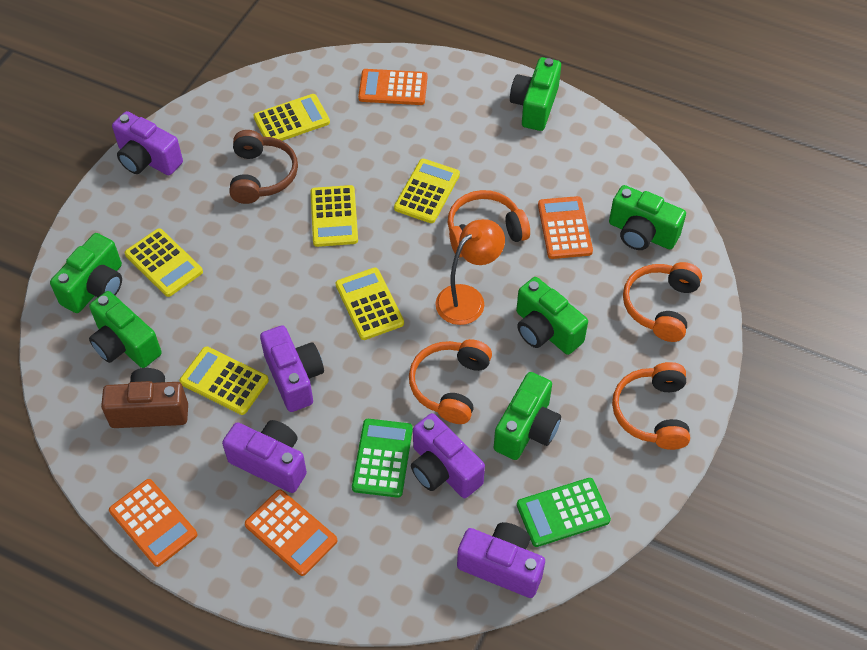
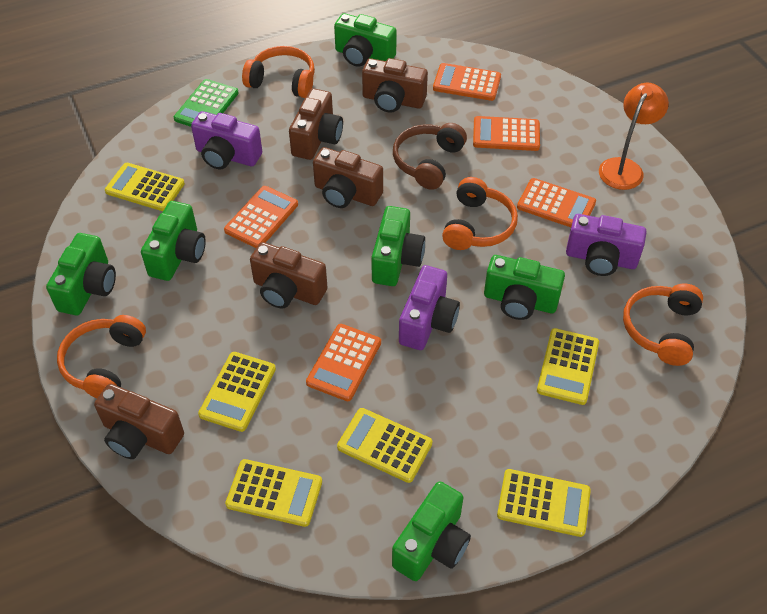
brown camera: [101,368,188,428] = 1 -> [94,384,184,459] [250,242,327,309] [289,88,343,160] [313,147,383,208] [362,58,428,113] = 5
green calculator: [352,419,413,498] [517,478,611,547] = 2 -> [174,79,239,127] = 1
orange calculator: [109,479,197,567] [245,490,337,576] [358,69,428,105] [538,196,593,259] = 4 -> [224,186,298,248] [306,324,381,401] [433,63,501,101] [473,116,540,151] [517,178,596,227] = 5
purple camera: [112,111,183,175] [222,420,307,493] [260,325,324,412] [411,413,485,498] [457,522,545,598] = 5 -> [191,111,262,169] [399,265,460,350] [566,214,646,276] = 3

